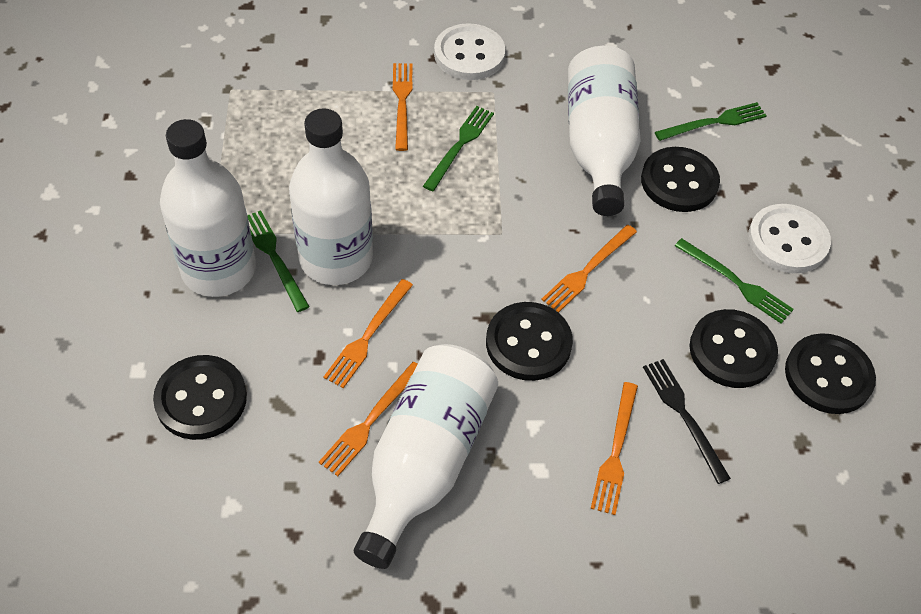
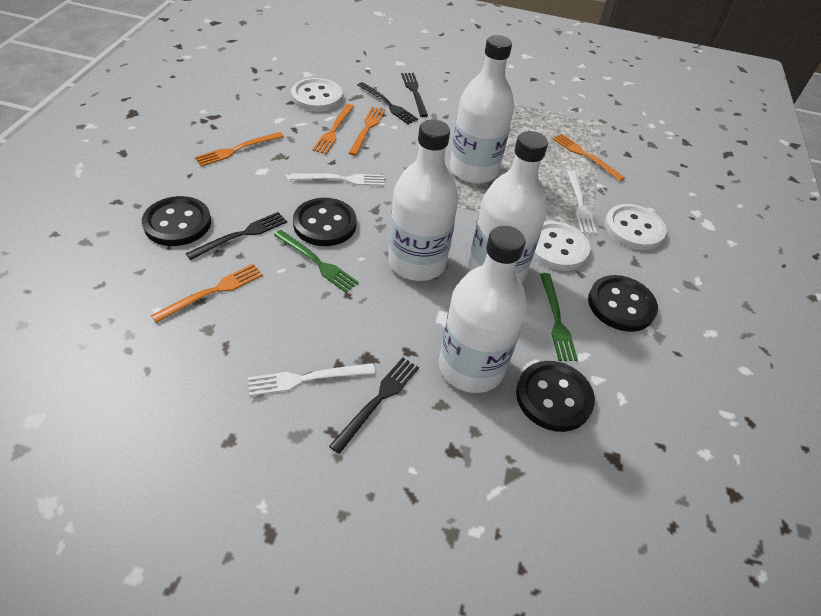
black button: [153,355,247,440] [486,302,573,381] [641,147,720,212] [689,309,778,388] [785,333,876,414] = 5 -> [142,196,211,246] [293,198,356,246] [516,361,595,432] [588,275,658,332] = 4
black fork: [643,359,731,484] = 1 -> [186,212,287,260] [329,357,419,454] [358,82,418,124] [401,73,428,117] = 4
green fork: [247,210,310,312] [423,106,494,191] [655,102,767,141] [675,238,794,324] = 4 -> [274,230,359,293] [540,273,578,361] = 2
white button: [434,23,506,80] [748,204,831,273] = 2 -> [291,78,342,111] [533,221,590,271] [604,204,667,250] = 3
white fork: none = 0 -> [248,363,375,396] [290,173,385,186] [567,170,597,234] = 3

